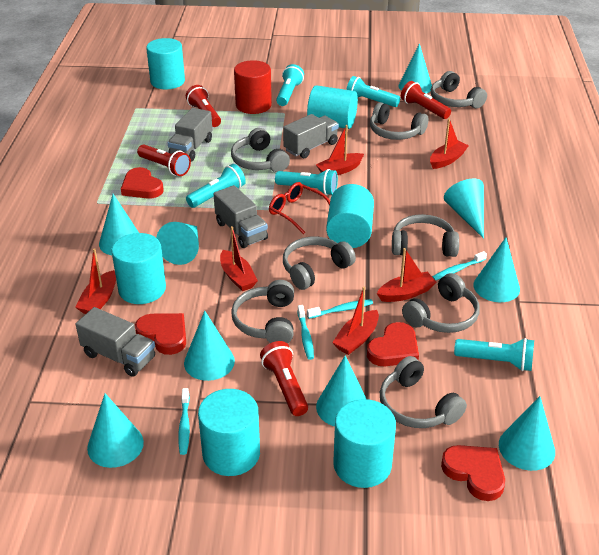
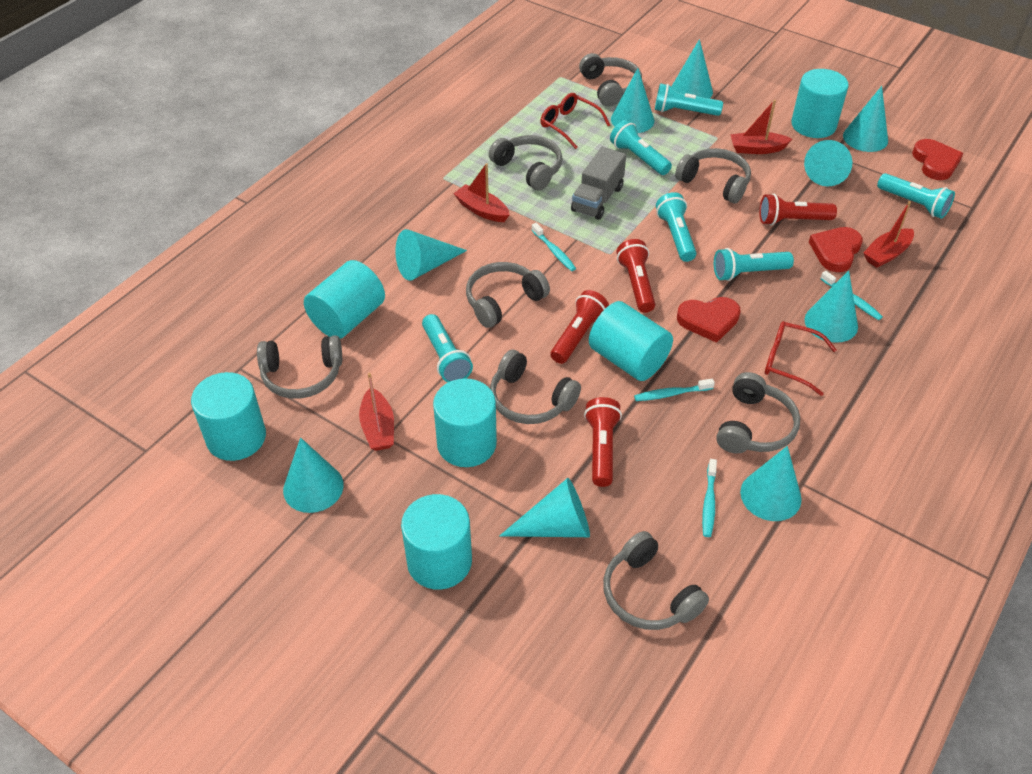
grey truck: [76,307,155,377] [168,108,212,162] [214,185,268,248] [283,114,339,158] = 4 -> [571,147,626,220] = 1
red boat: [75,248,116,314] [220,226,258,291] [316,125,364,175] [332,287,379,355] [377,248,436,302] [430,119,469,169] = 6 -> [359,373,394,451] [454,163,509,222] [730,100,792,154] [863,201,914,268] = 4
red cylinder: [234,60,272,114] = 1 -> none = 0
red glasses: [269,182,330,234] = 1 -> [540,93,610,149] [765,321,836,396] = 2
red heart: [121,167,164,199] [135,313,186,355] [367,322,419,366] [441,445,505,501] = 4 -> [677,297,741,343] [809,227,863,272] [912,139,963,180] = 3
turquoise flashlight: [186,164,246,208] [275,169,338,195] [276,64,304,106] [346,76,400,107] [454,338,534,371] = 5 -> [422,314,473,383] [610,120,672,175] [655,83,723,116] [656,192,697,262] [714,248,794,281] [877,173,955,219] = 6

